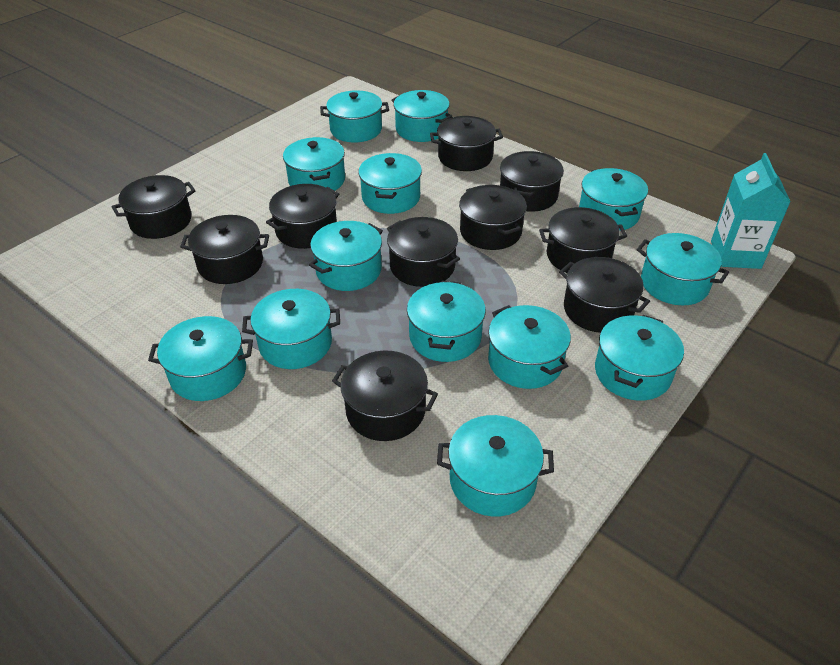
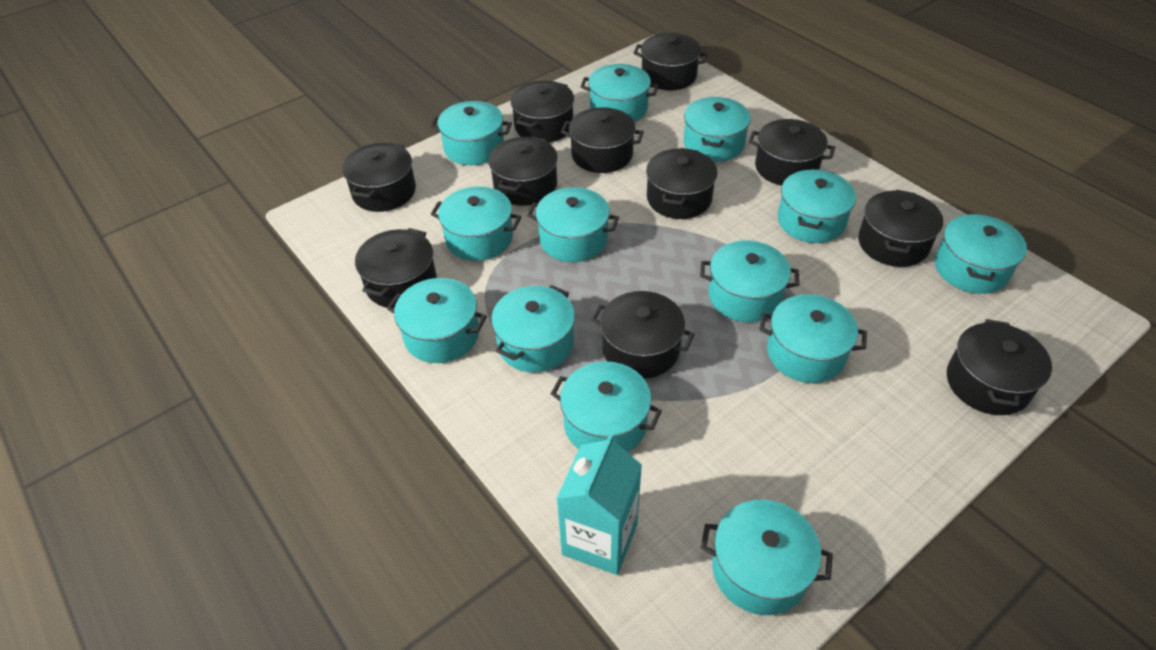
black pot: [112,175,196,239] [180,215,269,284] [266,184,339,249] [332,350,438,441] [387,217,460,287] [430,116,503,171] [459,185,527,250] [500,151,564,212] [539,207,627,273] [559,257,650,333] = 10 -> [342,142,416,212] [355,228,437,309] [488,137,558,206] [510,81,574,143] [561,107,644,173] [591,291,695,379] [634,33,708,90] [646,148,718,219] [749,119,835,186] [858,190,943,267] [947,319,1052,415] = 11

